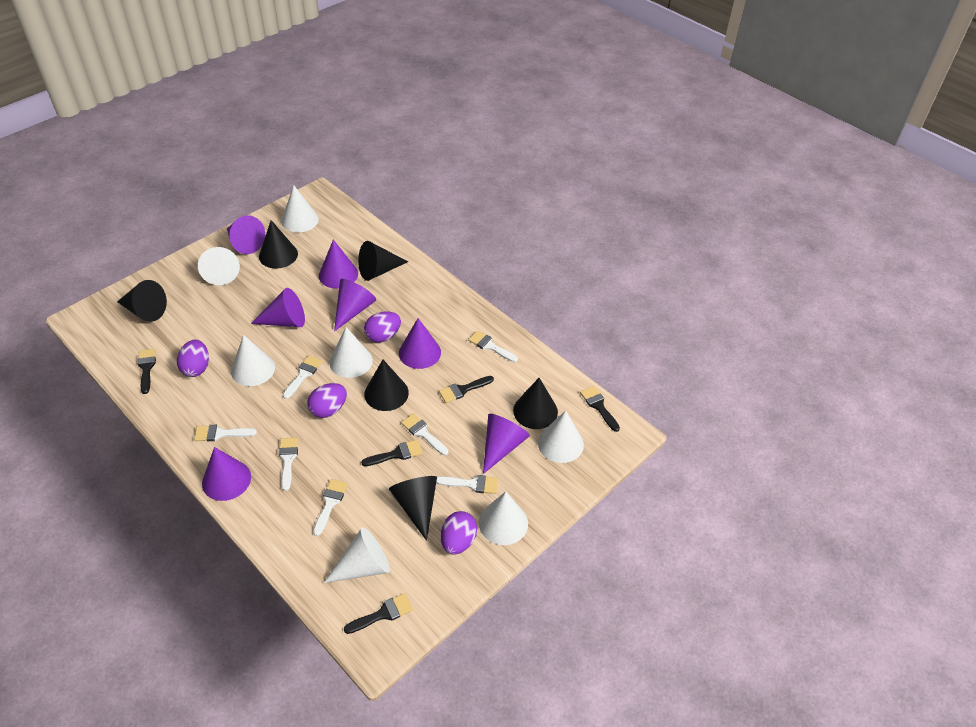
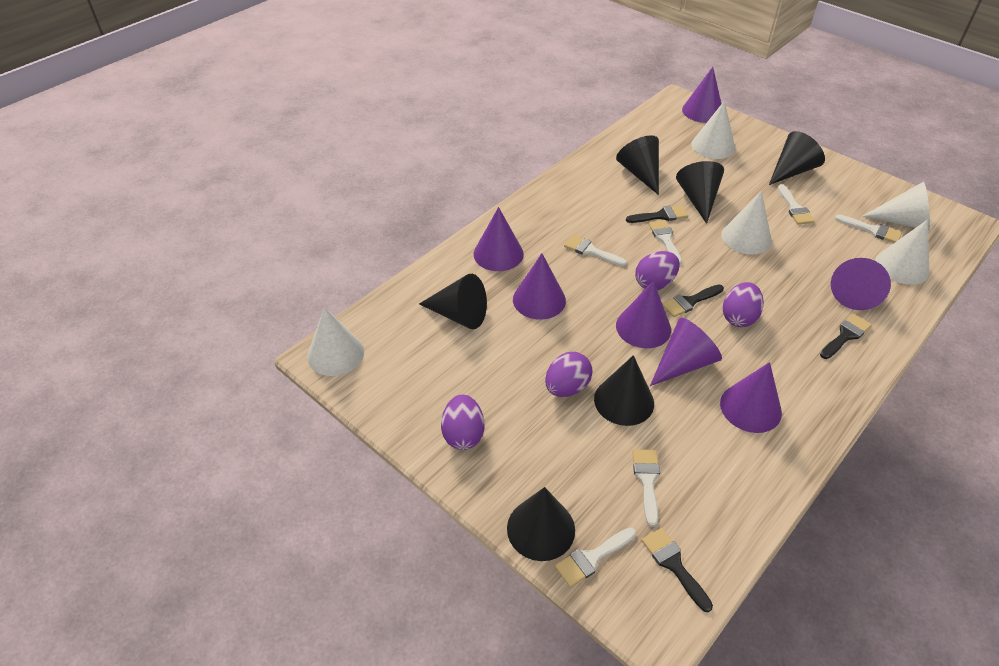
black brush: [137,349,156,394] [344,593,413,634] [361,440,423,466] [439,376,494,403] [580,386,620,432] = 5 -> [626,205,688,223] [642,528,713,612] [662,285,724,317] [820,314,871,359] = 4
white brush: [194,425,257,441] [279,438,298,491] [283,355,323,399] [313,479,348,536] [401,413,449,455] [436,475,498,494] [468,331,518,362] = 7 -> [555,528,636,587] [564,235,627,267] [632,449,660,527] [648,220,682,265] [778,184,815,225] [835,214,902,243] = 6
white cone: [198,247,240,285] [231,335,275,386] [281,185,319,232] [324,527,390,583] [329,327,373,378] [479,491,528,545] [538,410,584,463] = 7 -> [307,307,364,376] [691,101,735,159] [721,191,772,254] [862,182,930,230] [875,220,929,285] = 5

